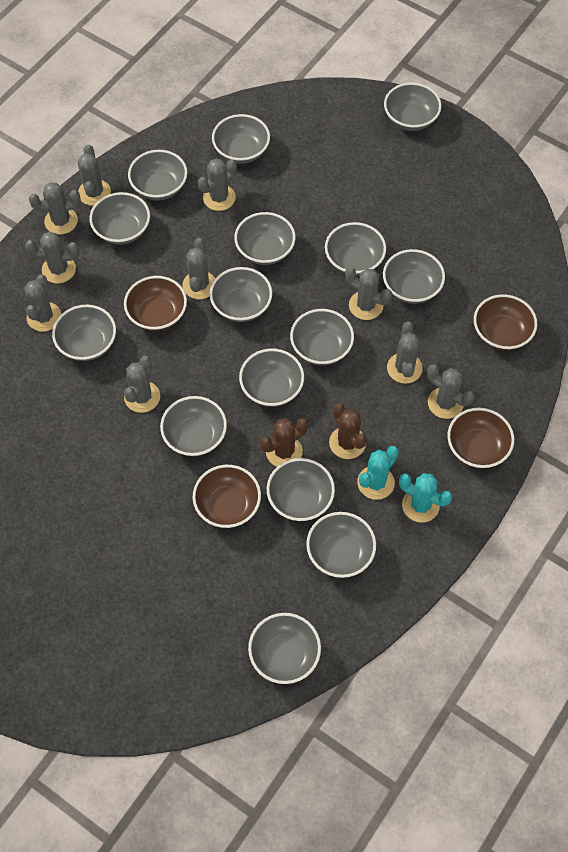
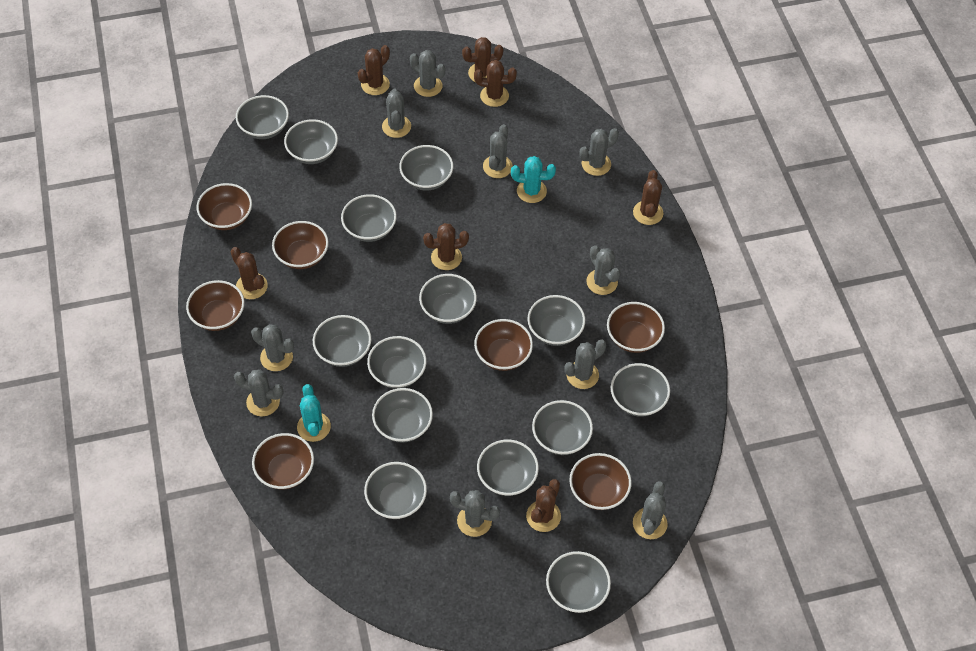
brown bowl: [124,276,187,331] [193,465,261,528] [447,408,514,469] [474,294,537,351] = 4 -> [186,280,245,331] [197,183,252,230] [252,433,314,489] [272,221,329,269] [474,319,533,371] [569,453,632,510] [607,302,665,353] = 7
brown cactus: [260,418,308,467] [329,403,367,459] = 2 -> [230,247,268,299] [358,45,390,95] [423,223,469,270] [462,37,503,82] [474,60,517,107] [526,479,561,532] [633,170,663,225] = 7
grey bowl: [52,305,116,361] [89,192,150,245] [128,150,187,200] [160,396,227,456] [210,267,272,322] [212,114,270,164] [234,212,296,265] [239,349,304,407] [248,613,321,684] [267,458,335,521] [290,309,354,365] [306,512,376,578] [325,222,386,276] [383,249,445,304] [384,83,441,131] = 15 -> [236,95,289,139] [284,119,338,164] [313,315,371,367] [341,194,397,242] [364,462,427,519] [367,336,427,389] [372,388,433,443] [399,145,453,191] [419,274,477,324] [477,440,539,496] [528,295,585,346] [532,400,593,455] [546,551,611,613] [611,363,670,417] = 14

